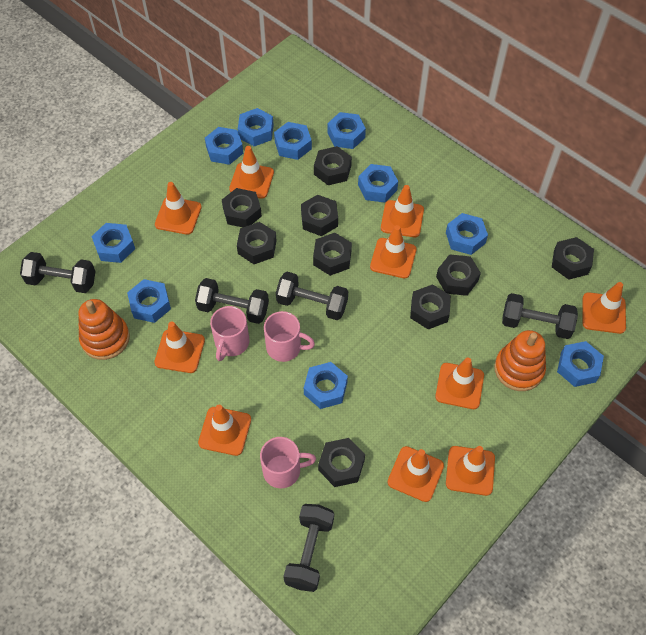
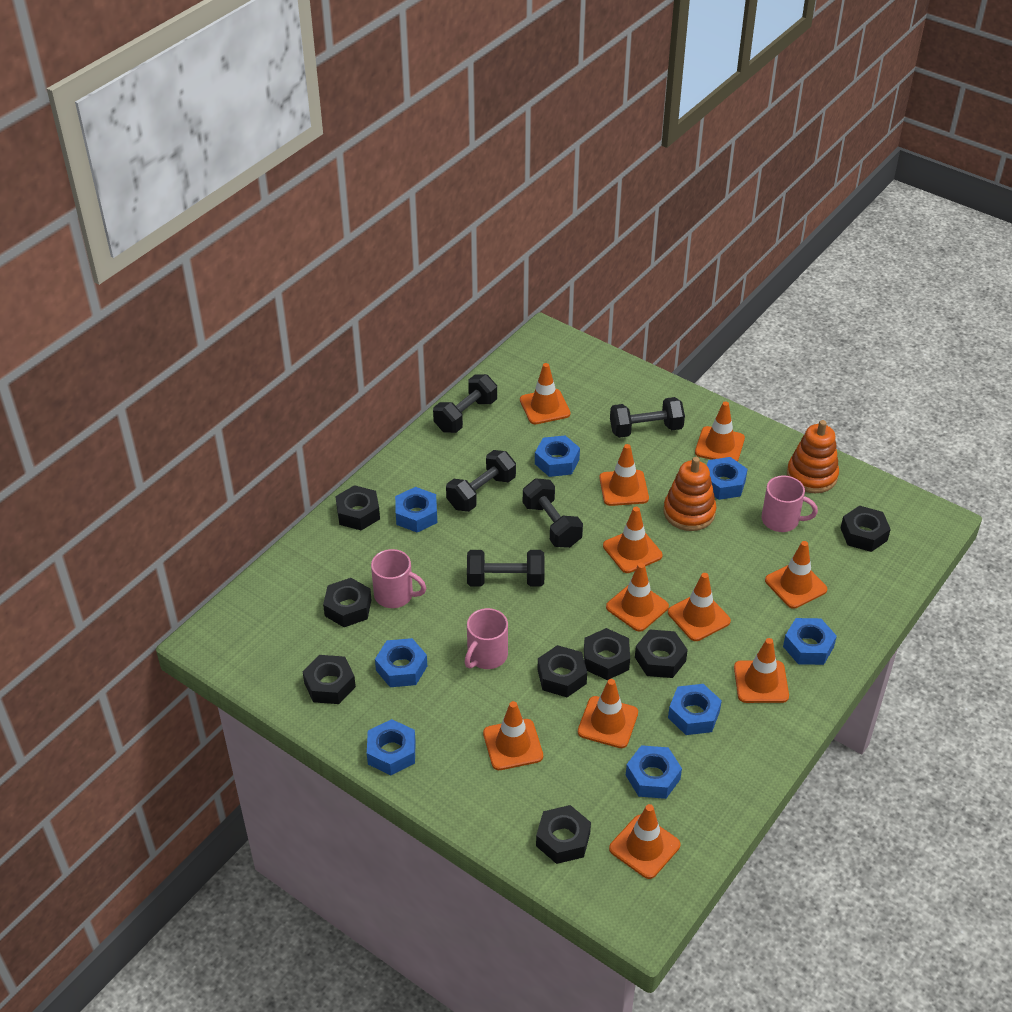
black nut: [222,188,262,227] [237,222,277,264] [301,195,338,236] [313,233,352,276] [314,146,352,185] [318,438,365,487] [410,284,451,329] [436,254,481,296] [552,237,594,280] = 9 -> [303,655,356,704] [323,578,371,627] [335,485,380,530] [536,805,591,864] [538,645,587,697] [584,628,630,680] [635,629,688,678] [841,506,891,552] = 8
blue nut: [91,223,135,263] [127,279,171,323] [205,127,243,165] [238,108,274,146] [274,122,312,160] [304,362,348,409] [327,112,366,149] [358,164,398,203] [446,213,488,255] [557,341,604,387] = 10 -> [367,719,416,775] [375,638,427,687] [395,487,437,533] [535,435,580,477] [626,745,682,799] [668,684,722,735] [707,457,748,500] [783,618,837,665] = 8
orange traffic cone: [154,321,205,373] [155,182,202,235] [198,405,251,456] [229,146,274,199] [370,225,417,278] [381,185,424,237] [388,446,444,502] [435,358,484,409] [446,446,495,496] [582,282,626,334] = 10 -> [483,701,543,770] [520,363,571,424] [578,679,638,748] [599,444,649,506] [603,507,663,573] [606,563,669,632] [609,804,680,879] [668,573,731,641] [695,401,745,462] [734,638,789,703] [765,541,827,609] = 11

